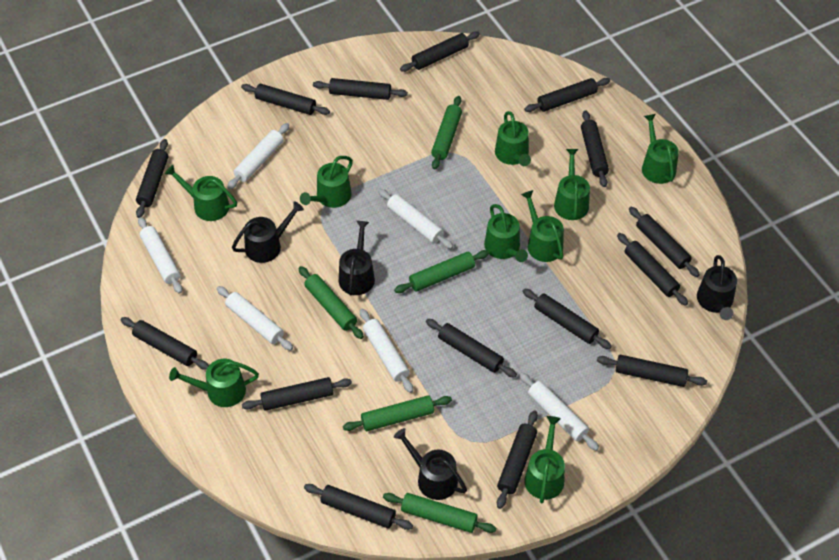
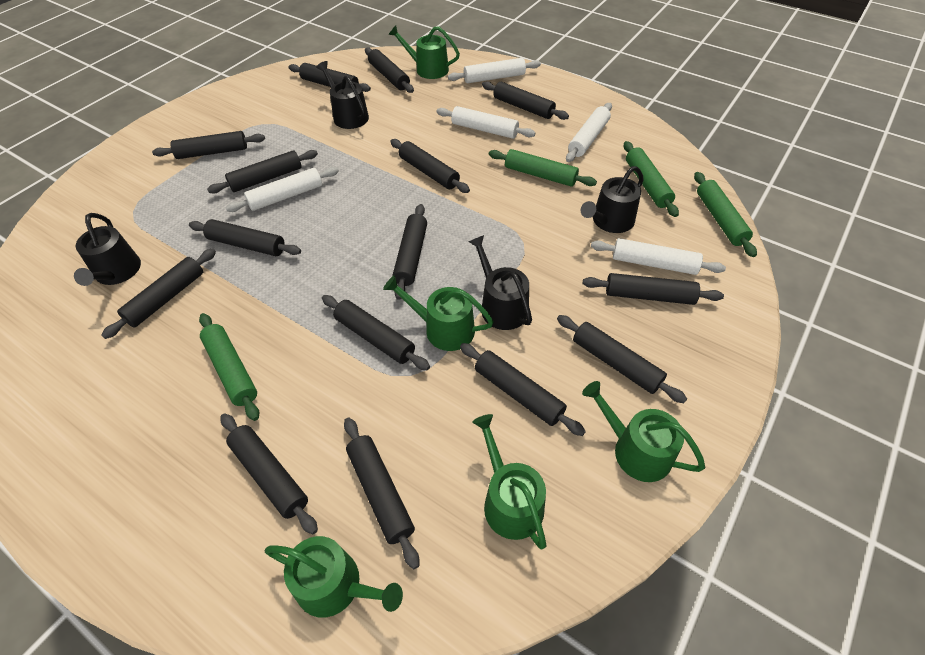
green rolling pin: [299,266,364,339] [343,395,452,431] [383,493,496,533] [394,250,489,293] [431,96,462,169] = 5 -> [199,313,259,421] [489,149,597,187] [624,141,679,217] [694,172,757,257] = 4
green watering can: [165,165,237,221] [169,359,259,407] [300,156,353,208] [484,204,528,262] [495,111,531,166] [521,190,564,262] [524,416,565,503] [554,149,590,220] [642,114,679,184] = 9 -> [265,536,403,618] [383,275,494,351] [388,25,460,79] [473,414,546,549] [582,381,705,482] = 5
white rolling pin: [138,217,182,294] [217,286,293,351] [227,123,289,189] [360,309,413,393] [378,189,453,249] [519,372,599,451] = 6 -> [226,167,339,212] [436,106,535,139] [448,58,541,83] [566,103,612,162] [591,238,726,275] = 5

